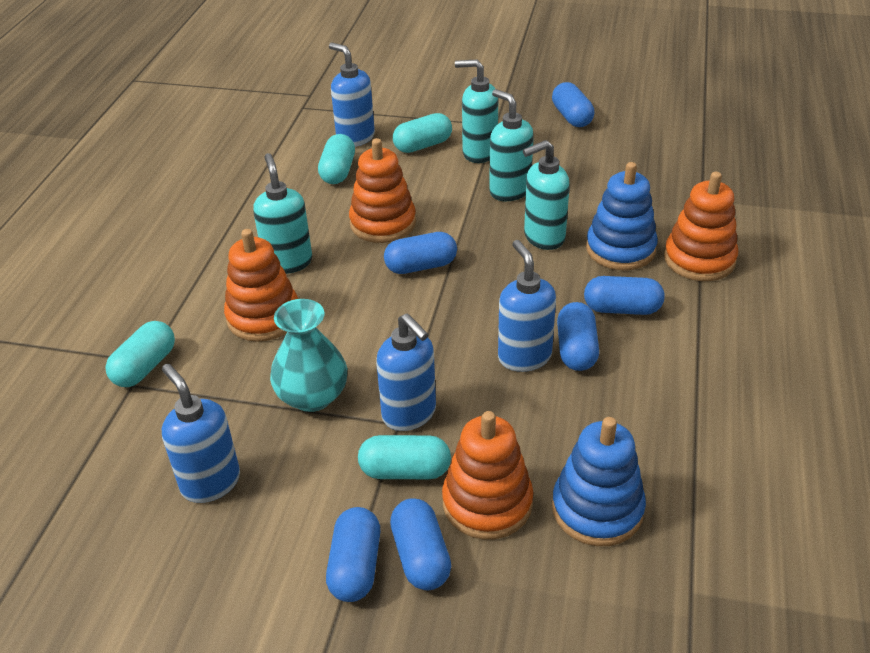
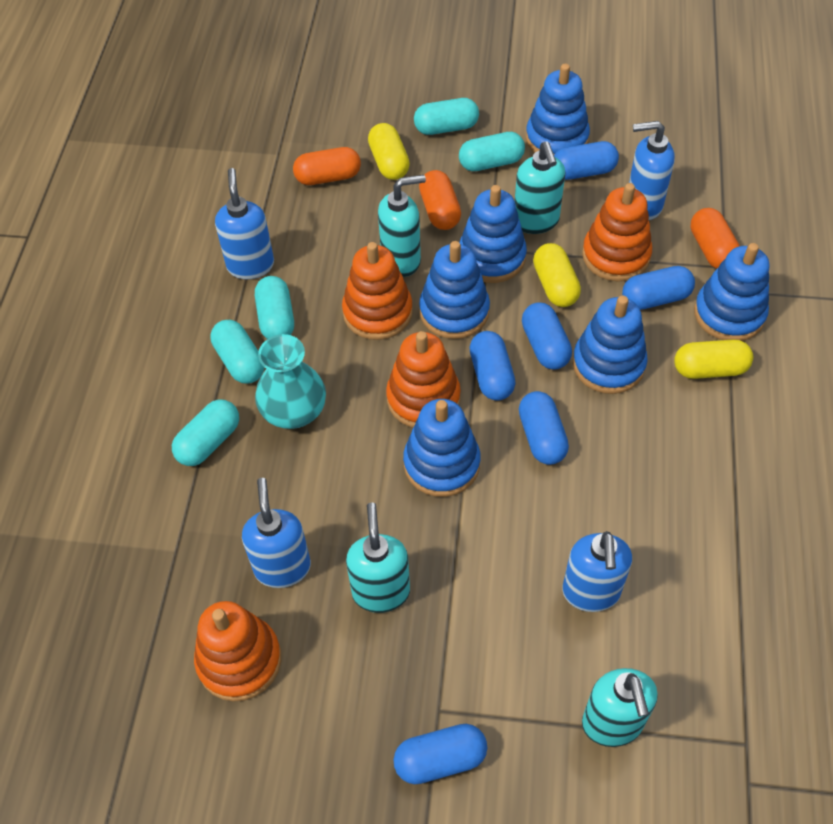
blue stacking toy: [552,417,646,546] [586,162,658,270] = 2 -> [403,399,480,497] [419,241,490,339] [459,185,527,283] [526,64,590,154] [573,296,648,394] [694,243,769,341] = 6
orange capsule: none = 0 -> [293,147,361,185] [419,170,461,230] [690,208,740,269] = 3
turquoise capsule: [105,321,175,387] [318,134,355,184] [358,435,451,479] [393,113,452,153] = 4 -> [172,399,239,466] [211,320,264,383] [255,276,294,339] [414,98,479,135] [459,132,525,171] = 5
yellow capsule: none = 0 -> [368,123,410,180] [533,243,581,307] [674,339,753,379] = 3

